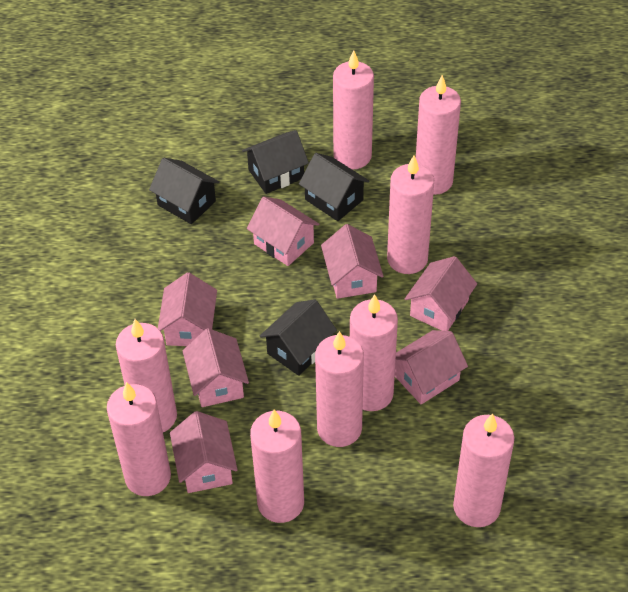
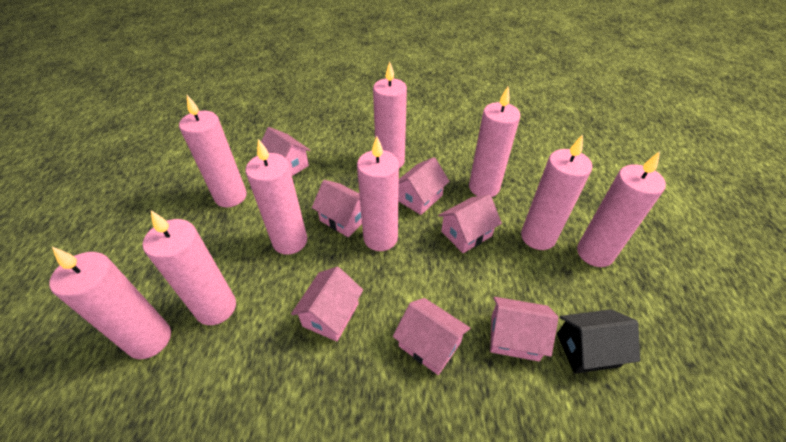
black house: [149,158,220,224] [242,130,309,194] [260,299,337,376] [299,153,369,221] = 4 -> [557,309,640,374] = 1

